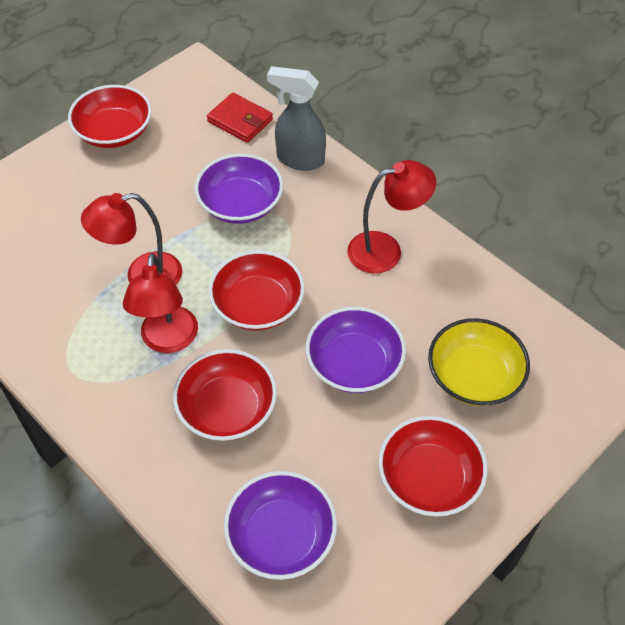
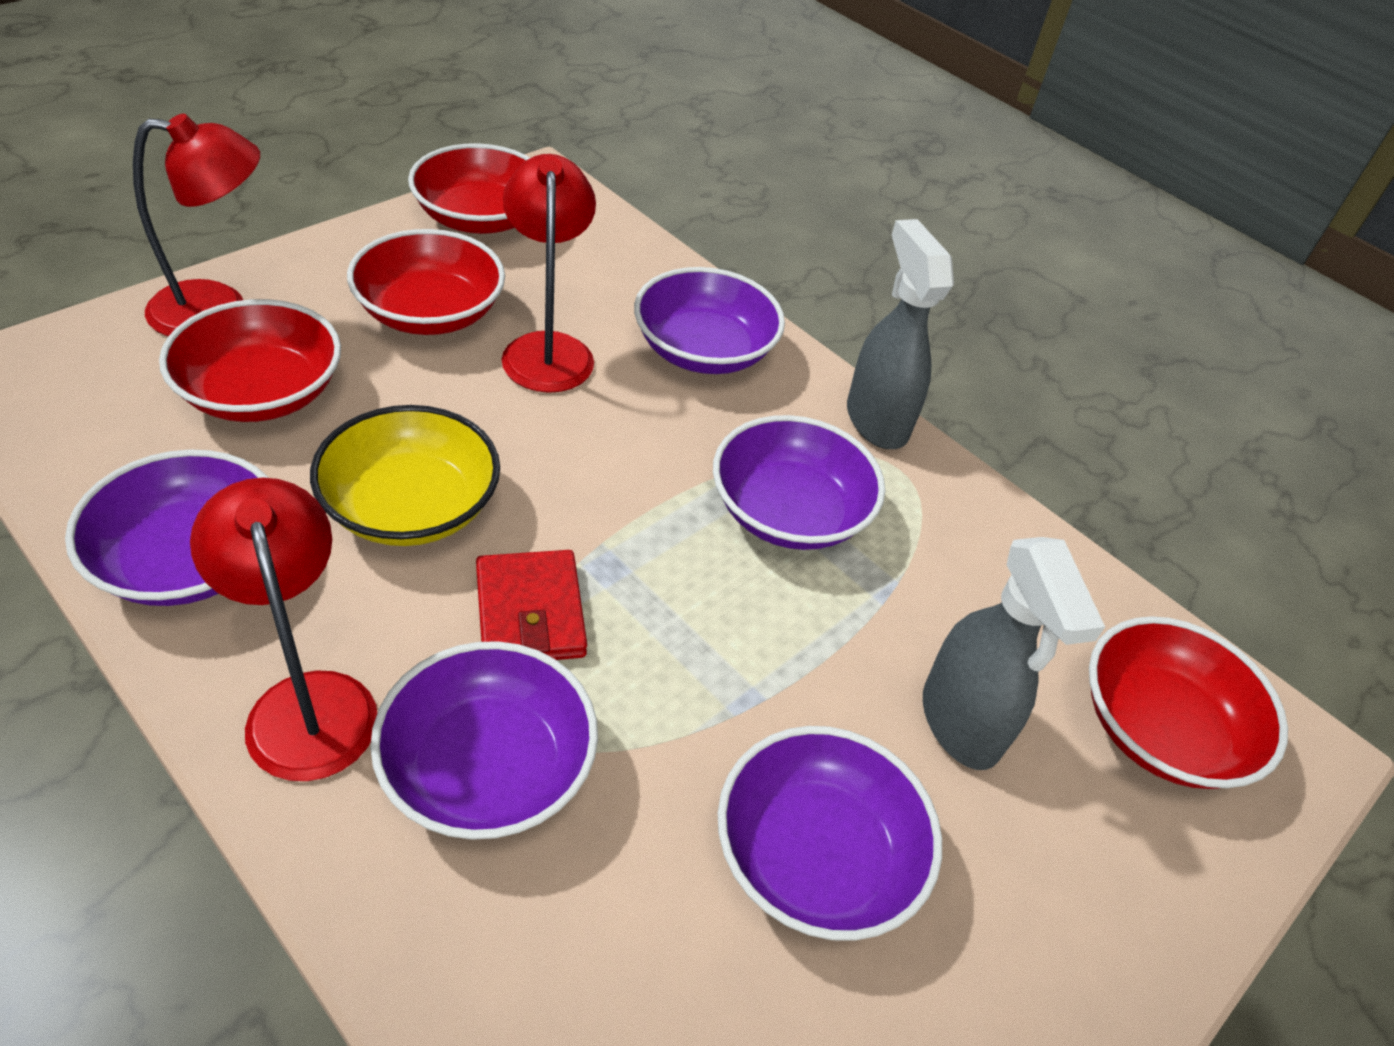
grey spray bottle: [267,66,326,171] = 1 -> [847,219,954,449] [923,537,1105,770] = 2
purple bowl: [195,154,283,224] [224,471,337,580] [306,307,406,393] = 3 -> [65,449,269,606] [370,641,598,840] [634,267,785,374] [713,415,885,550] [718,726,942,941] = 5

